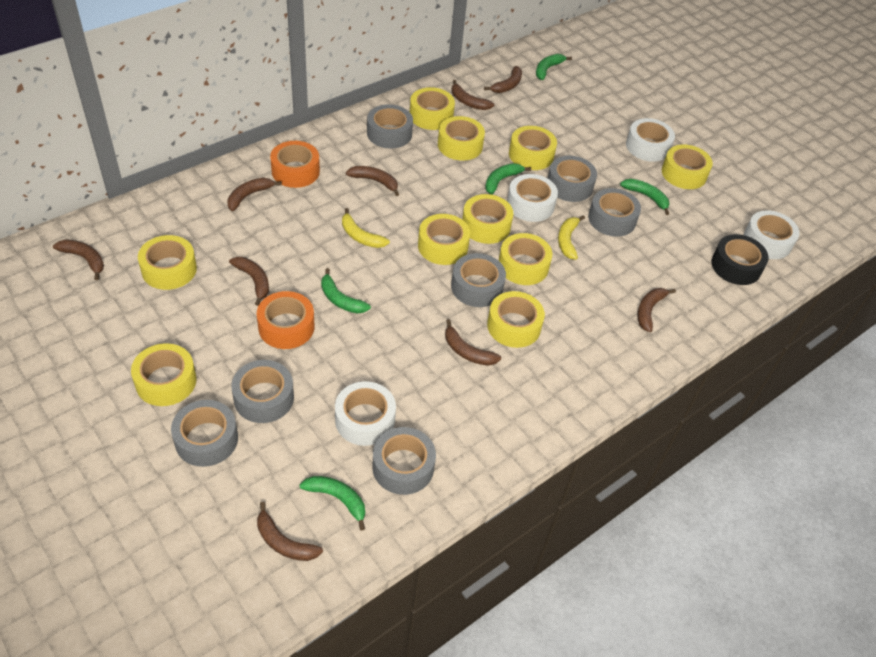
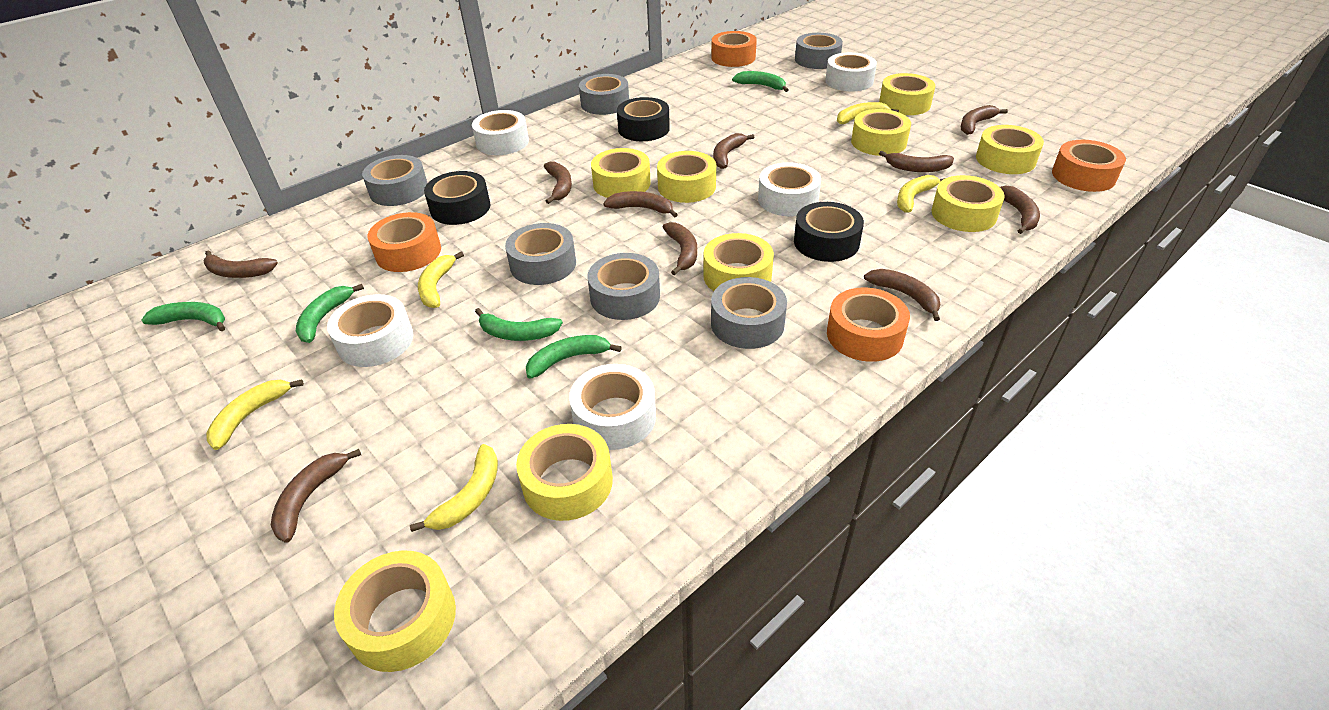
black tape: [711,234,769,285] = 1 -> [424,171,490,225] [617,97,670,141] [794,202,864,262] = 3
brown banana: [53,240,104,280] [227,178,282,211] [229,257,269,306] [257,502,323,561] [346,166,399,196] [445,319,501,366] [452,80,494,110] [484,66,522,93] [637,288,676,332] = 9 -> [204,250,278,278] [271,449,361,543] [544,161,572,204] [603,191,678,218] [663,222,697,275] [713,133,755,169] [864,269,941,321] [879,151,954,172] [961,105,1008,135] [1000,186,1040,234] = 10
grey tape: [171,400,238,467] [231,360,294,423] [367,105,413,149] [372,427,436,495] [451,253,506,307] [548,156,597,202] [588,188,641,237] = 7 -> [362,155,427,206] [505,223,576,285] [579,74,629,115] [587,253,660,320] [711,277,787,349] [795,33,843,69] = 6
orange tape: [257,291,315,349] [270,141,320,188] = 2 -> [368,212,441,272] [711,31,757,67] [827,287,910,362] [1052,140,1126,192] = 4
white tape: [335,381,396,446] [507,174,558,222] [626,118,675,162] [744,210,800,259] = 4 -> [327,294,414,367] [472,110,529,155] [569,364,656,450] [758,162,821,216] [825,52,877,91] = 5
yellow banana: [342,208,390,248] [558,215,585,260] = 2 -> [206,379,304,450] [410,444,498,532] [418,251,464,308] [837,102,899,124] [897,175,945,213] = 5
yellow tape: [131,343,197,406] [138,235,197,290] [410,87,455,130] [418,214,470,265] [438,116,485,161] [462,194,513,244] [487,291,545,348] [499,233,552,285] [509,126,557,170] [662,145,713,189] = 10 -> [334,551,456,672] [516,424,613,521] [591,148,651,198] [657,151,716,203] [703,233,774,291] [851,109,911,156] [879,73,935,115] [931,175,1005,232] [976,125,1044,174] = 9

